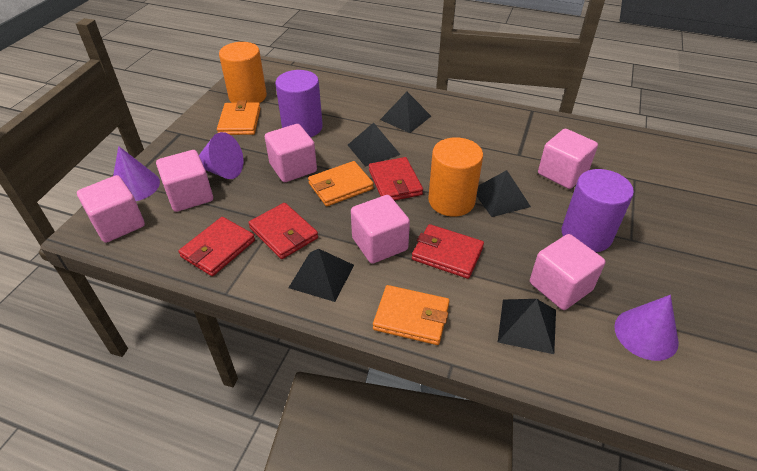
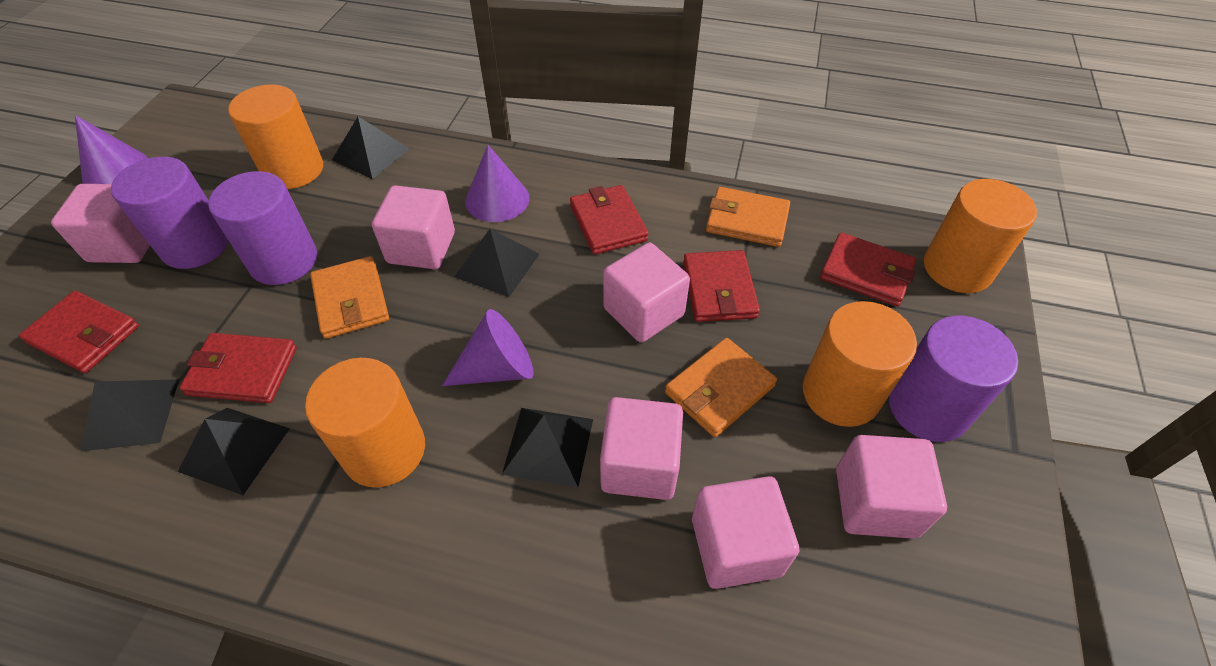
orange cylinder: [219,42,267,103] [428,137,483,217] = 2 -> [228,85,323,189] [305,358,425,487] [803,301,917,427] [924,179,1037,293] = 4
purple cylinder: [275,70,323,137] [562,169,634,252] = 2 -> [111,157,229,269] [208,171,317,285] [889,316,1018,442] = 3
red wallet: [178,217,255,276] [248,203,318,259] [369,157,423,201] [412,224,484,279] = 4 -> [19,291,139,373] [180,333,297,403] [570,185,649,255] [683,250,760,322] [820,233,916,306] = 5

